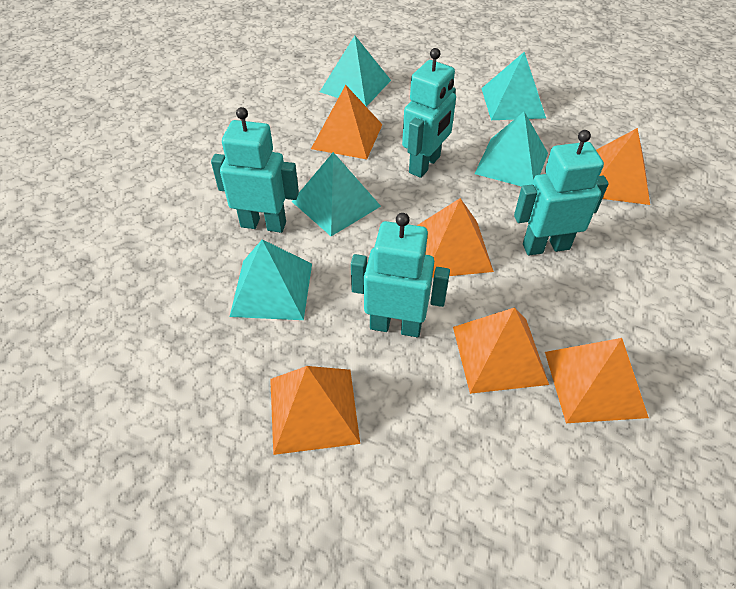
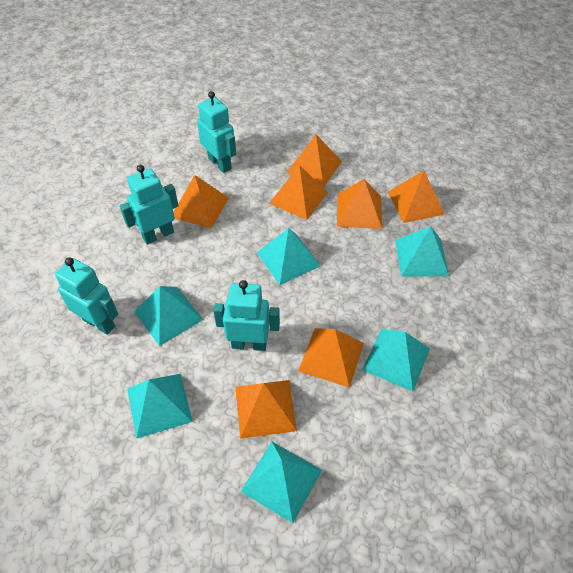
orange pyramid: [270,366,360,455] [311,85,383,159] [417,198,494,278] [453,307,549,394] [545,338,649,423] [596,128,650,205] = 6 -> [173,175,229,229] [235,380,297,439] [269,165,328,220] [286,135,342,187] [298,328,364,388] [337,179,382,229] [388,171,445,223] = 7
turquoise pyramid: [230,239,312,320] [291,152,381,236] [320,35,391,107] [474,112,548,187] [481,52,546,120] = 5 -> [127,374,193,439] [134,286,203,346] [241,442,322,523] [257,228,320,285] [362,329,430,392] [395,226,449,277] = 6

